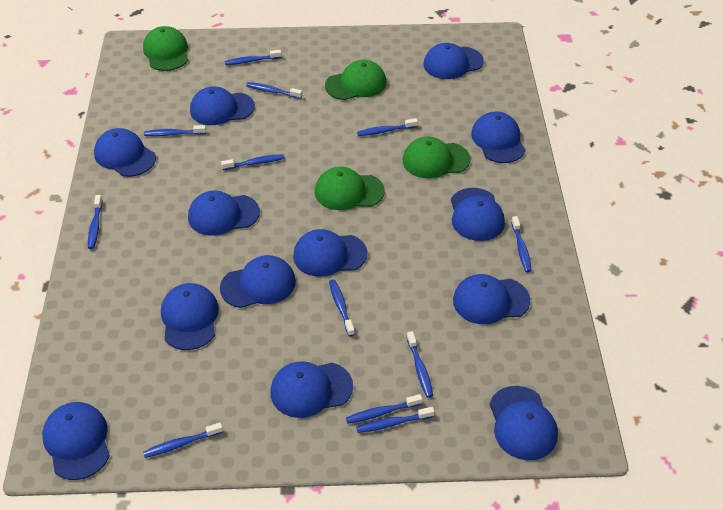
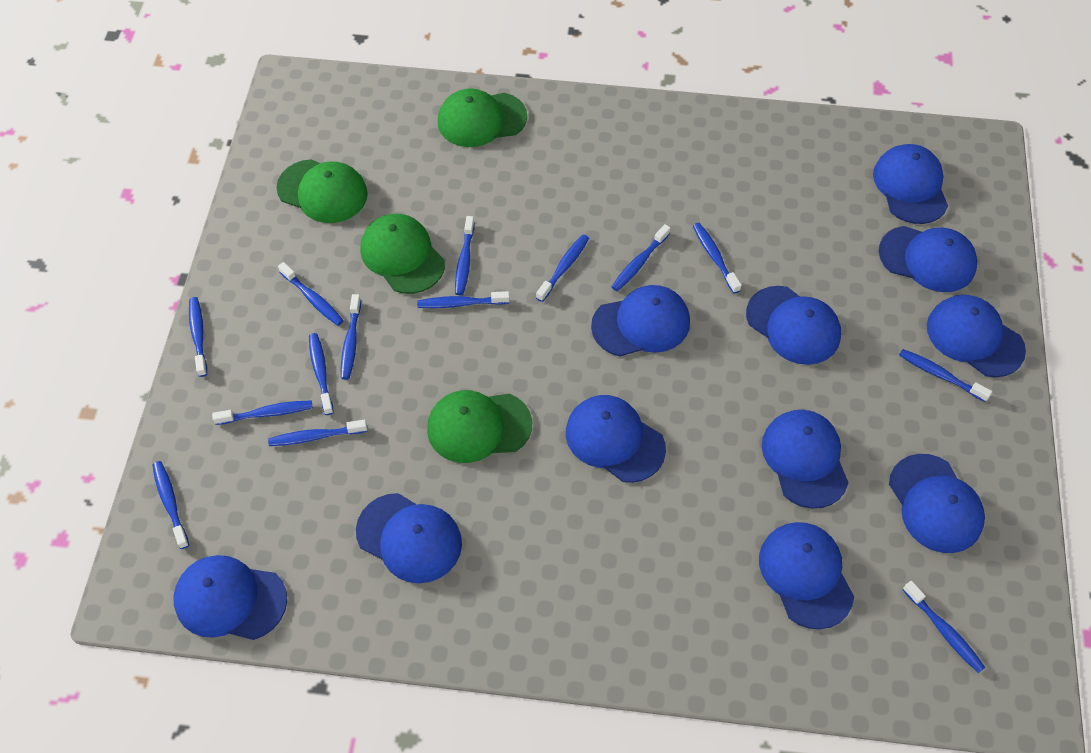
blue cap: [42,402,110,480] [94,128,156,177] [161,283,219,350] [188,191,260,236] [190,86,255,125] [220,255,296,308] [271,361,353,418] [293,229,367,277] [424,43,484,79] [451,188,505,241] [453,274,530,324] [471,112,525,163] [489,386,558,460] = 13 -> [173,555,287,640] [356,493,462,583] [566,395,666,483] [591,285,690,357] [746,286,841,365] [759,522,854,629] [762,410,849,509] [873,144,948,224] [879,226,977,292] [889,454,985,553] [927,295,1026,377] = 11
blue toothbrush: [88,195,103,249] [143,423,223,458] [144,125,206,136] [221,154,285,170] [225,50,282,65] [246,82,302,99] [329,280,355,336] [346,394,423,424] [356,407,435,433] [357,118,418,136] [407,331,433,398] [511,216,532,272] = 12 -> [152,461,189,549] [189,297,207,377] [212,400,313,425] [268,419,367,446] [278,262,344,326] [309,333,334,415] [341,294,361,380] [417,291,510,308] [455,216,475,295] [536,234,589,302] [611,224,670,291] [693,223,742,294] [899,349,992,402] [903,581,985,673] = 14

